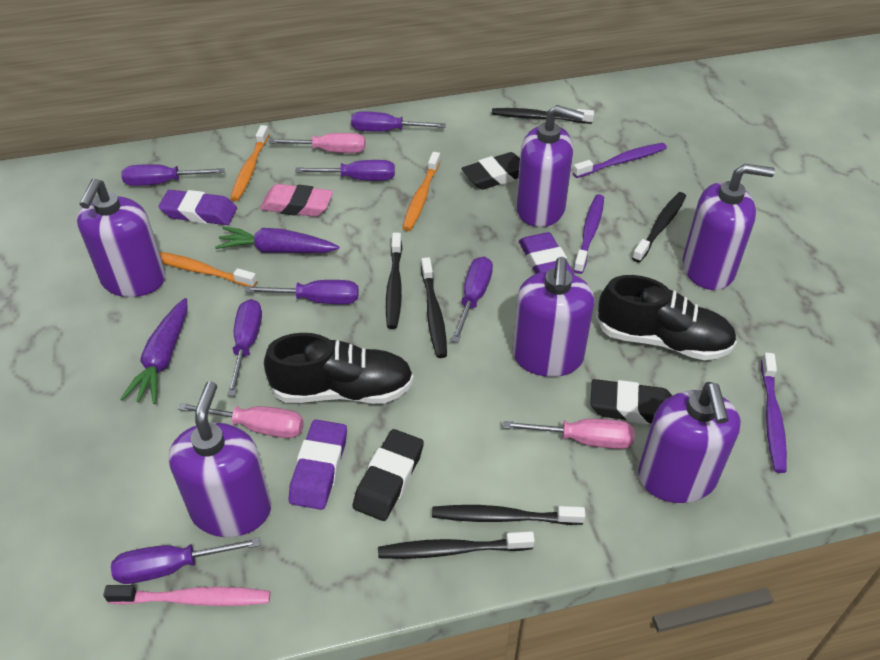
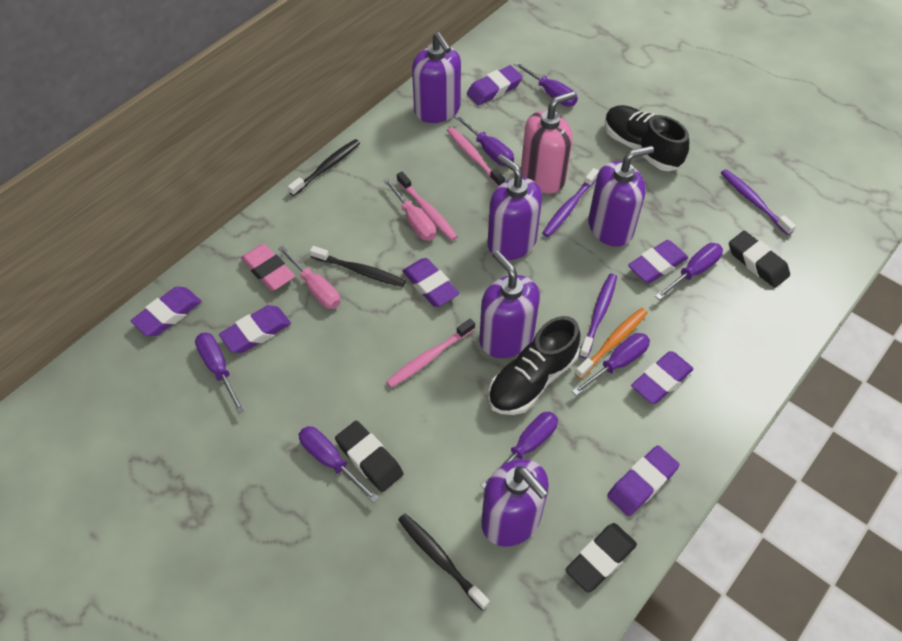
black toothbrush: [378,531,535,559] [386,233,402,329] [421,257,447,358] [432,505,585,525] [492,108,594,124] [632,192,686,263] = 6 -> [288,139,360,196] [310,246,406,287] [398,513,489,610] = 3
orange toothbrush: [159,252,257,287] [230,125,269,201] [402,152,440,231] = 3 -> [575,308,648,379] = 1
pink screwdriver: [178,403,304,438] [268,133,365,153] [503,419,635,449] = 3 -> [278,246,340,309] [383,178,436,241] = 2
pink soap dispenser: none = 0 -> [521,91,576,194] = 1
pink toothbrush: [103,585,270,606] = 1 -> [386,318,475,388] [397,172,458,241] [447,127,505,187] = 3
purple carrot: [120,298,188,404] [215,227,339,253] = 2 -> none = 0
purple eraser: [159,190,237,225] [289,420,347,510] [519,232,574,275] = 3 -> [131,287,201,336] [219,305,291,353] [403,258,459,307] [467,65,523,106] [607,445,679,516] [628,240,688,283] [631,351,693,404] = 7
purple soap dispenser: [77,178,166,297] [168,381,272,537] [512,257,594,377] [516,105,584,227] [638,382,741,503] [683,164,775,290] = 6 -> [412,32,461,123] [479,251,540,358] [481,459,549,547] [488,154,542,260] [588,146,654,247] = 5

